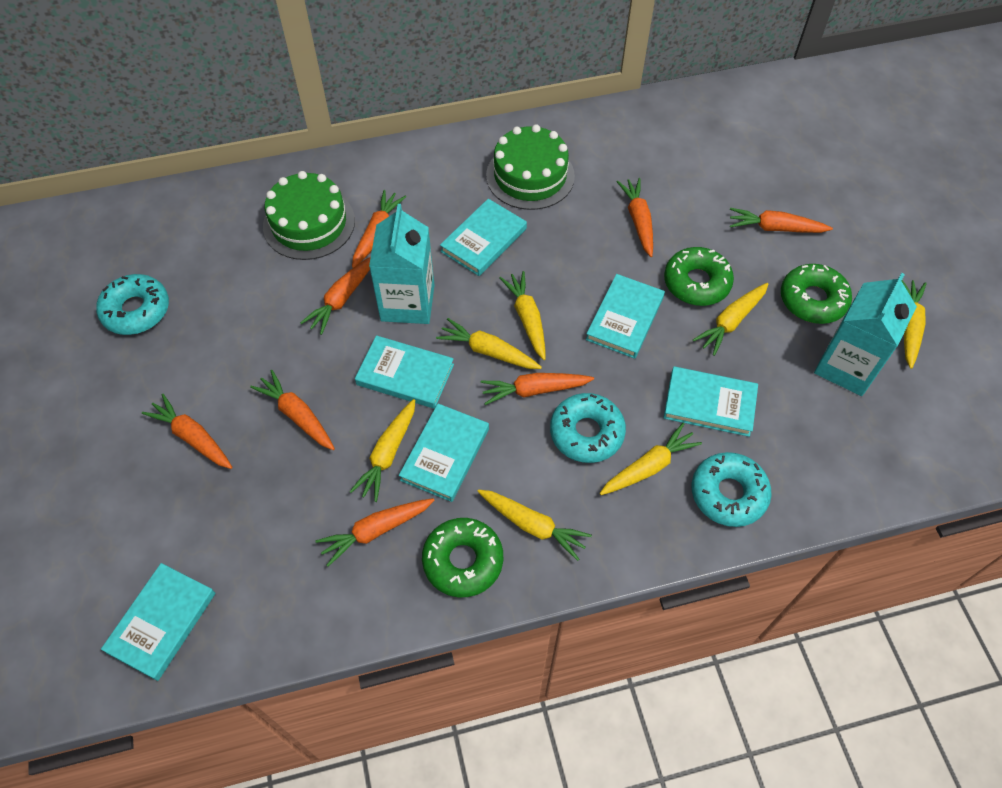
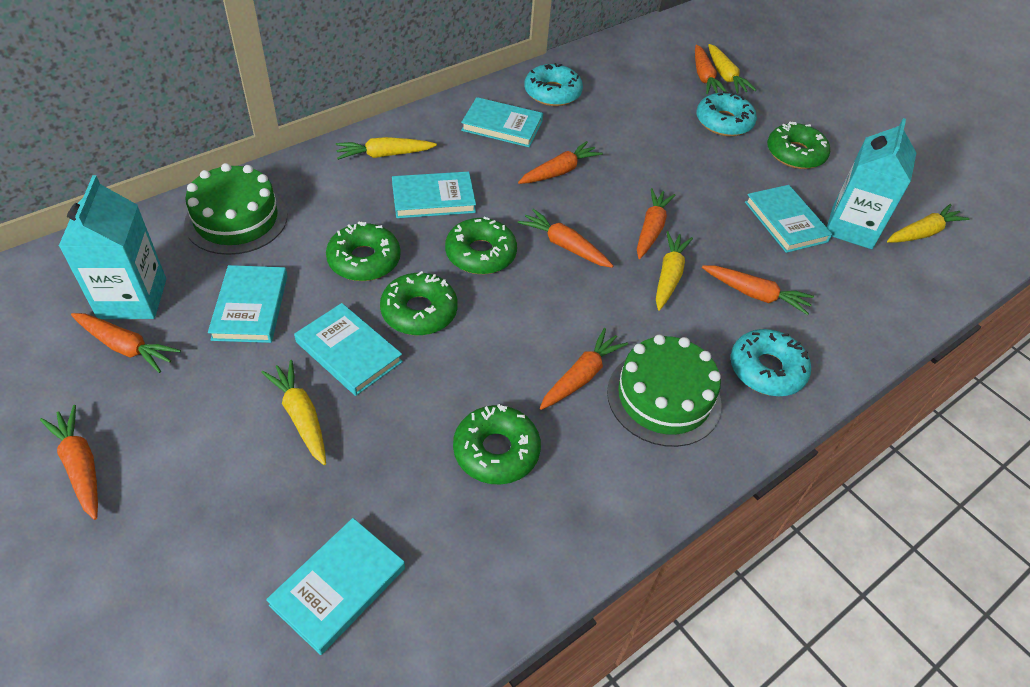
green donut: [422,518,503,597] [664,247,734,306] [781,264,852,324] = 3 -> [326,221,401,281] [380,271,458,335] [445,217,517,274] [453,404,541,485] [767,121,830,169] = 5
yellow carrot: [349,399,415,502] [436,318,542,369] [477,489,592,561] [500,271,546,360] [600,423,702,495] [693,283,768,356] [902,280,927,369] = 7 -> [261,360,326,465] [336,137,437,160] [656,231,693,311] [708,44,756,94] [887,204,970,243] = 5

